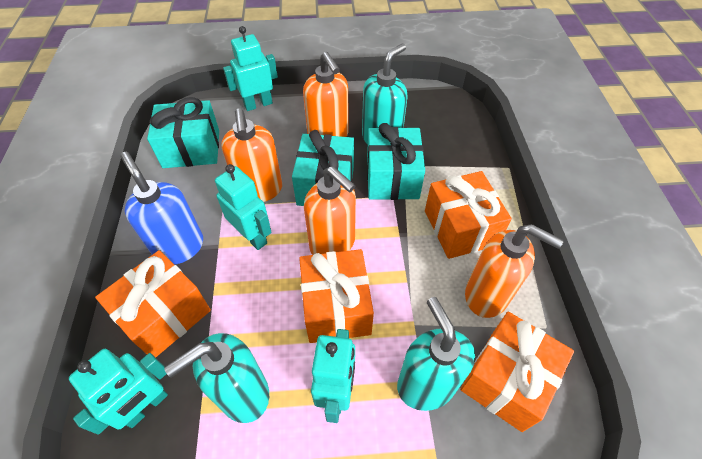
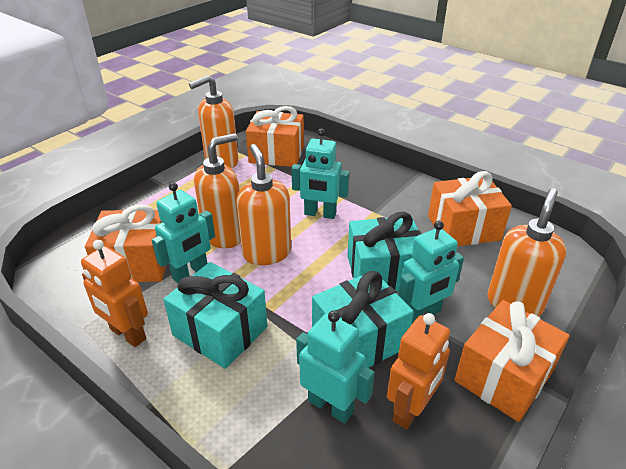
blue soap dispenser: [120,152,203,265] = 1 -> none = 0
orange robot: none = 0 -> [81,240,148,347] [387,313,450,429] = 2
turquoise soap dispenser: [164,333,269,423] [362,43,408,145] [397,297,475,411] = 3 -> none = 0

